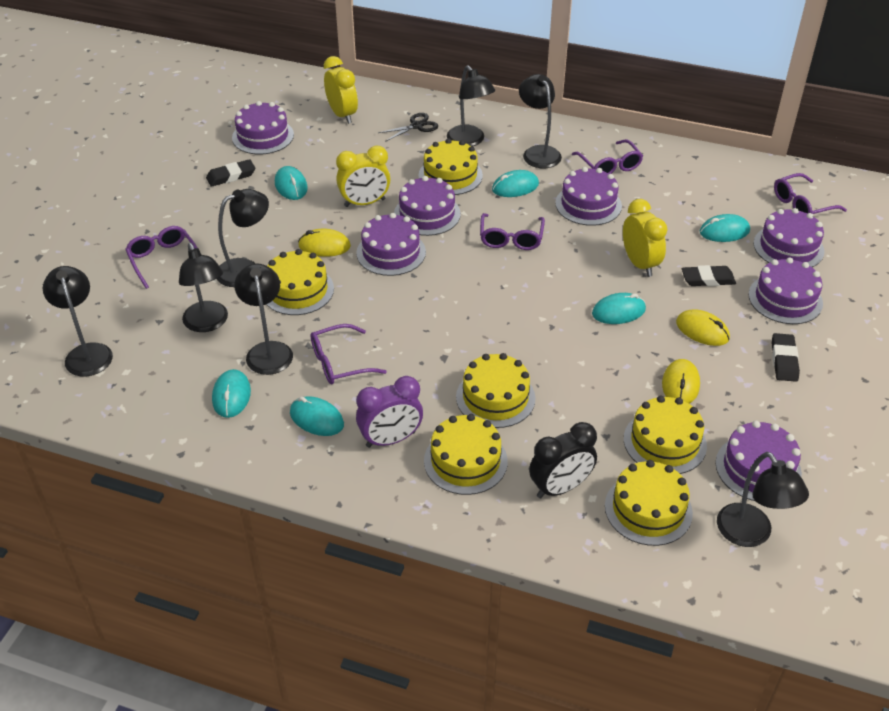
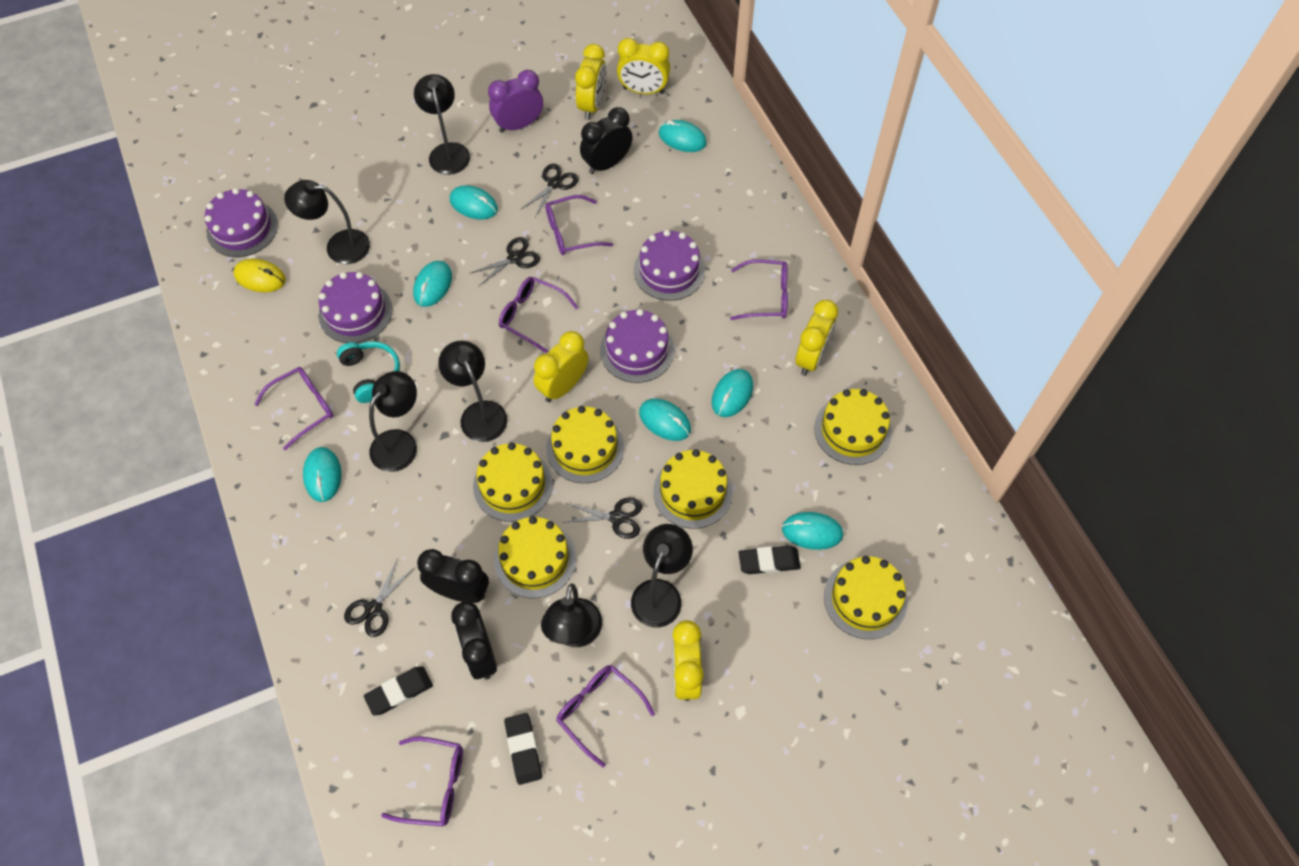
black clock: [529,422,597,498] = 1 -> [417,549,489,603] [451,601,497,680] [580,107,633,174] = 3
black lamp: [43,266,113,376] [179,243,228,332] [217,189,269,287] [234,263,293,375] [447,65,495,146] [519,74,562,168] [717,452,809,547] = 7 -> [284,180,370,264] [369,371,417,472] [414,74,470,175] [438,341,508,442] [541,583,602,647] [631,524,693,627] = 6
black scissors: [378,113,438,142] = 1 -> [344,558,414,637] [469,237,540,286] [521,164,578,217] [565,497,642,539] = 4
purple cake: [232,101,294,154] [356,213,426,276] [394,176,461,236] [555,167,622,226] [716,421,802,501] [749,257,823,324] [754,208,824,267] = 7 -> [205,188,278,257] [318,272,392,343] [600,309,674,383] [634,230,705,301] = 4
purple glasses: [125,226,197,289] [311,324,387,384] [480,213,545,250] [572,139,643,174] [774,173,847,214] = 5 -> [254,367,333,450] [381,737,463,826] [499,277,578,353] [545,195,613,255] [556,665,655,767] [730,259,788,320] = 6
turquoise headphones: none = 0 -> [337,341,400,403] = 1
turquoise mouse: [212,369,251,418] [275,166,308,200] [290,396,344,436] [492,170,539,197] [592,293,646,324] [700,214,750,242] = 6 -> [303,447,341,502] [413,261,452,307] [450,185,498,219] [639,399,691,441] [659,120,707,152] [712,369,753,417] [782,512,843,550] = 7
yellow clock: [324,56,358,124] [336,146,390,207] [623,199,667,277] = 3 -> [534,331,589,402] [575,44,607,120] [617,38,670,94] [672,620,704,701] [795,300,838,376] = 5
yellow mouse: [298,229,351,257] [662,359,700,404] [676,309,730,346] = 3 -> [233,259,286,293] = 1

